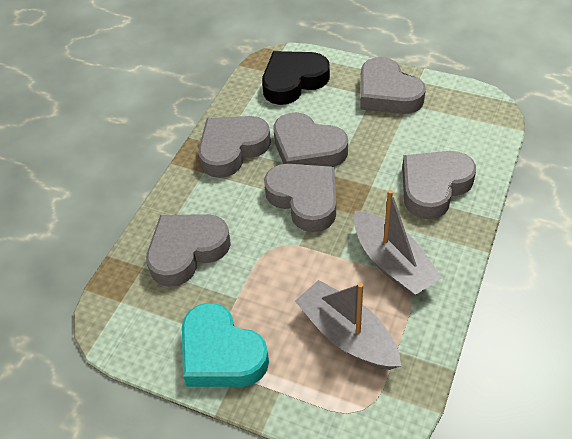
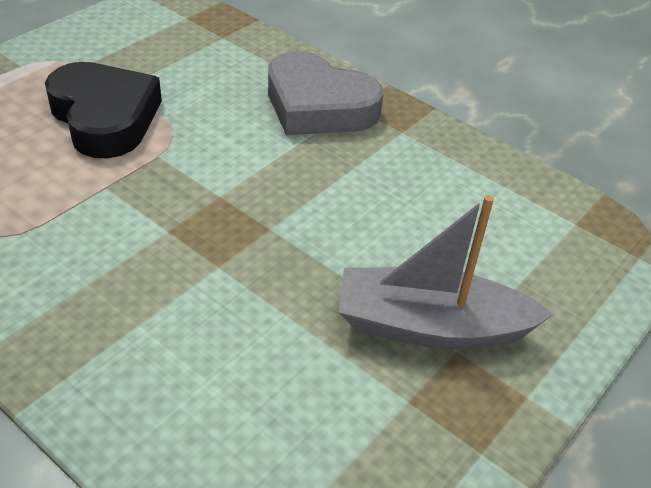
grey boat: [295,280,401,370] [354,190,442,296] = 2 -> [339,195,553,350] = 1
grey heart: [146,214,231,287] [198,116,271,178] [264,164,336,232] [273,112,348,167] [361,57,426,114] [402,151,476,219] = 6 -> [268,51,383,135] = 1
turquoise heart: [182,303,269,387] = 1 -> none = 0

